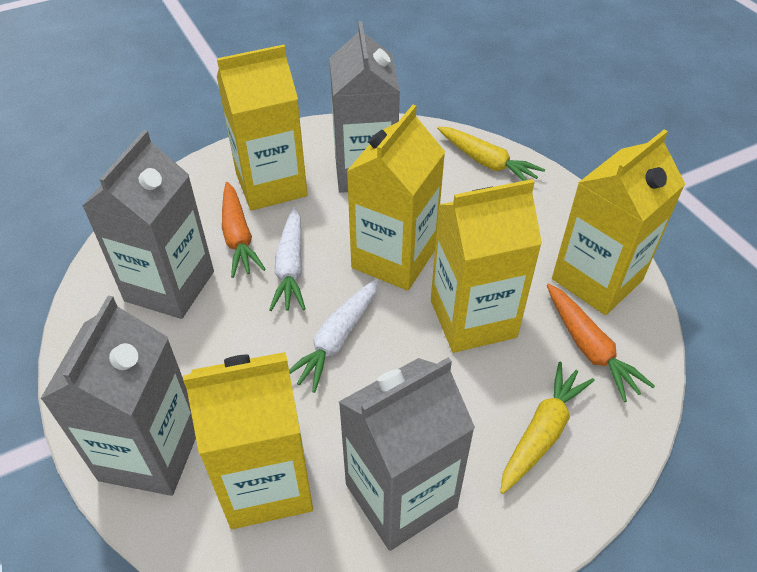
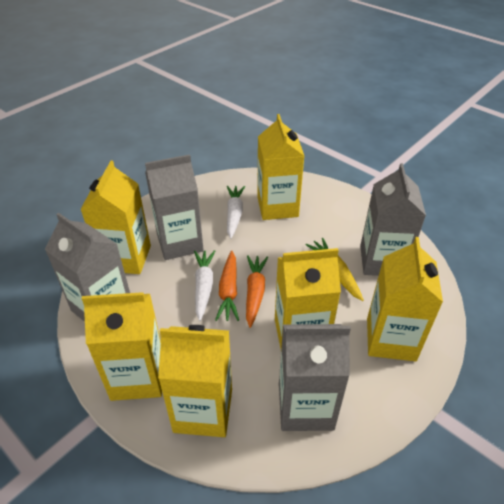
yellow carrot: [437,127,545,181] [500,362,595,494] = 2 -> [306,238,364,301] = 1
yellow carton: [183,352,313,529] [217,45,307,211] [346,105,445,291] [431,179,542,353] [552,129,685,315] = 5 -> [80,160,151,274] [82,292,162,401] [158,325,232,437] [257,114,304,220] [275,248,341,349] [367,237,443,361] = 6

